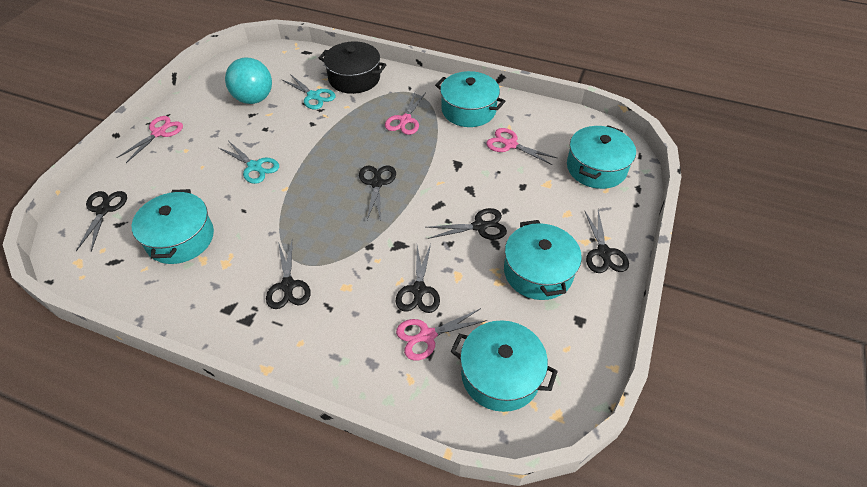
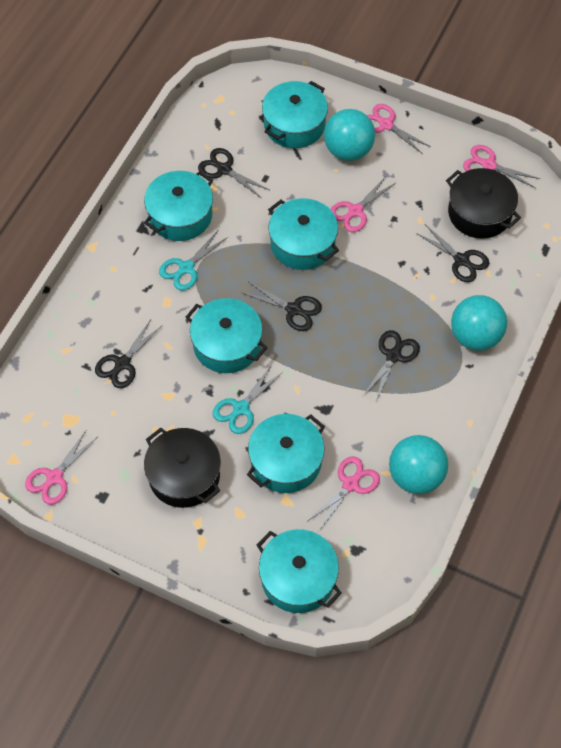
black pot: [319,41,386,94] = 1 -> [144,428,221,508] [446,168,521,239] = 2
black scissors: [76,191,127,252] [266,241,311,309] [359,166,396,221] [396,244,440,313] [426,208,507,240] [584,210,629,273] = 6 -> [95,319,162,388] [198,148,269,198] [242,282,322,331] [362,330,420,402] [416,224,489,282] = 5
pink scissors: [117,116,183,163] [385,92,425,135] [396,308,488,360] [486,128,557,165] = 4 -> [25,429,98,505] [308,456,380,531] [331,176,396,232] [367,104,431,154] [463,145,540,188] = 5
turquoise ball: [225,58,272,104] = 1 -> [324,109,375,161] [389,435,448,494] [451,295,507,351] = 3
turquoise pot: [132,189,214,264] [435,71,505,127] [450,320,558,412] [504,220,582,300] [567,125,636,189] = 5 -> [144,171,213,241] [186,298,268,373] [247,414,325,493] [256,529,342,613] [262,81,328,149] [268,198,339,270] = 6

